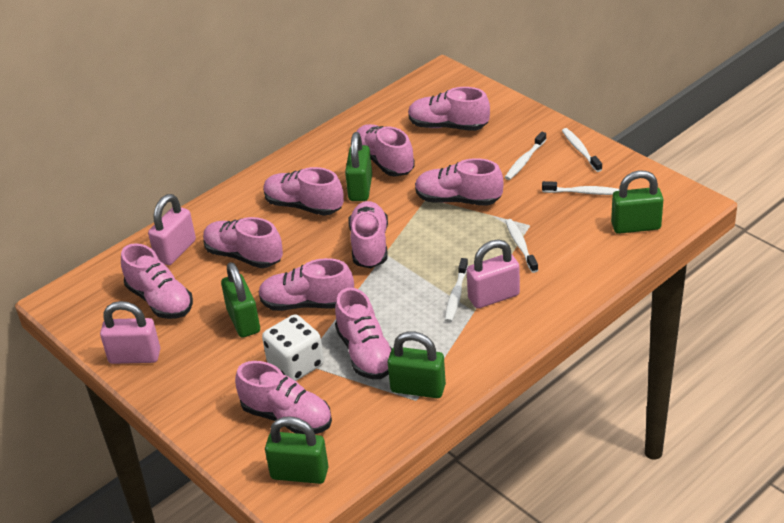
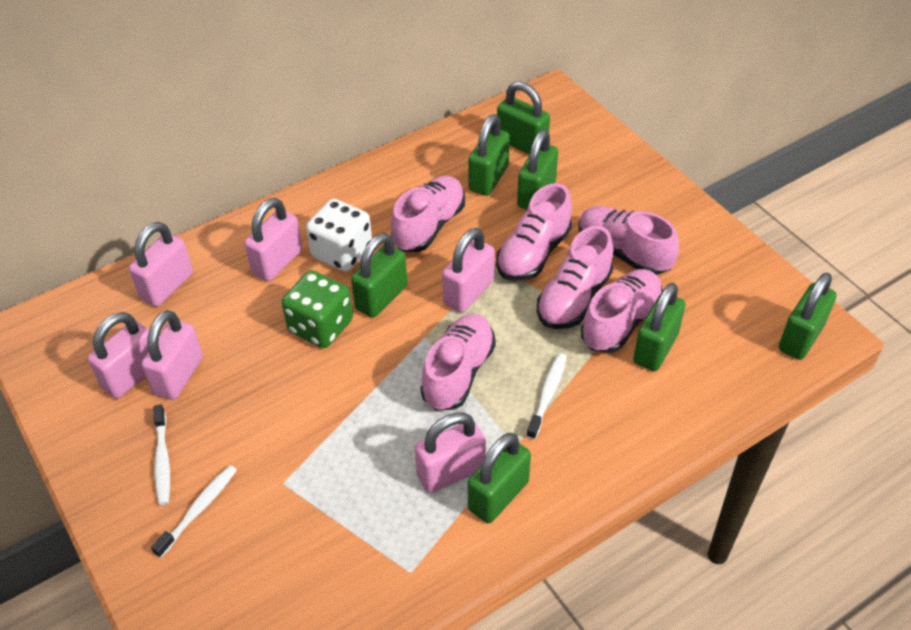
green dice: none = 0 -> [282,270,353,348] = 1
green padlock: [221,262,260,338] [265,416,328,484] [345,132,372,201] [388,331,446,398] [611,170,663,234] = 5 -> [351,233,408,318] [468,114,510,196] [468,433,531,523] [497,81,550,155] [517,130,558,209] [633,283,686,371] [779,273,837,360] = 7
pink padlock: [100,301,160,364] [148,194,196,265] [467,239,520,309] = 3 -> [88,312,149,399] [129,222,193,307] [141,310,203,400] [244,198,303,282] [415,413,486,493] [442,228,495,313] = 6
pink shoe: [121,243,193,319] [203,217,283,268] [235,361,332,434] [258,258,354,311] [263,167,344,216] [335,288,392,379] [348,201,388,268] [357,124,415,176] [408,87,490,131] [415,158,504,206] = 10 -> [391,176,465,252] [420,314,496,411] [496,183,572,281] [537,226,613,329] [579,206,679,275] [581,269,663,353] = 6
white toothbrush: [445,258,468,322] [505,132,547,180] [505,219,538,273] [542,181,619,195] [562,128,602,172] = 5 -> [151,465,237,558] [153,404,170,505] [526,353,567,440] = 3

